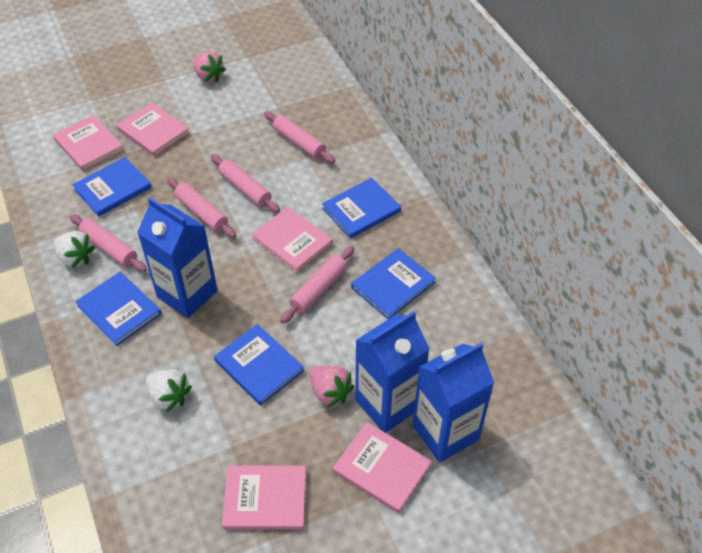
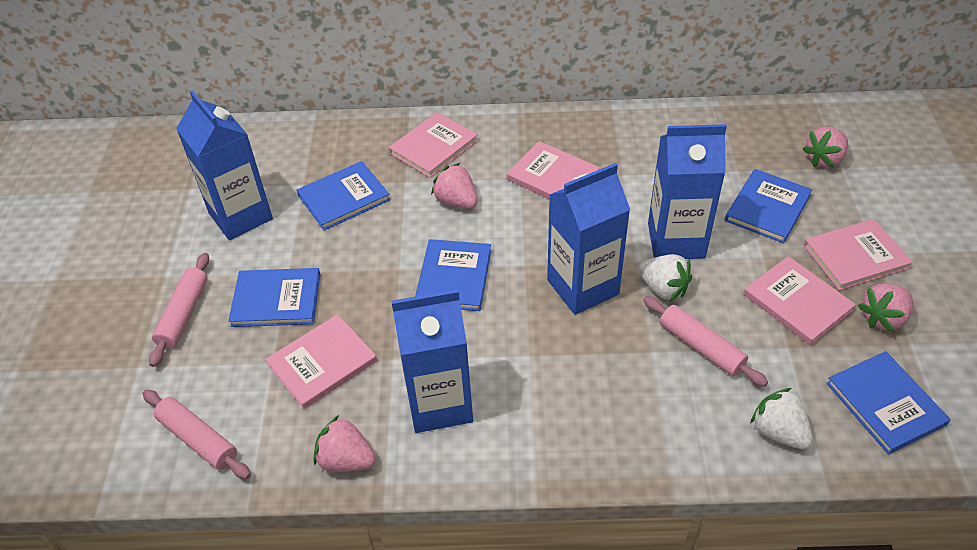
blue carton: [137,197,218,318] [355,311,430,433] [412,343,494,463] = 3 -> [176,90,273,240] [391,289,473,433] [547,163,630,315] [648,124,727,259] = 4
pink rolling pin: [70,214,147,272] [167,177,237,238] [211,154,280,213] [264,111,335,163] [280,246,354,323] = 5 -> [143,390,251,479] [149,253,209,367] [643,296,768,387] = 3
pink strawberry: [193,52,226,82] [310,365,354,408] = 2 -> [314,415,376,471] [431,163,478,209] [803,127,848,167] [858,283,913,333] = 4

